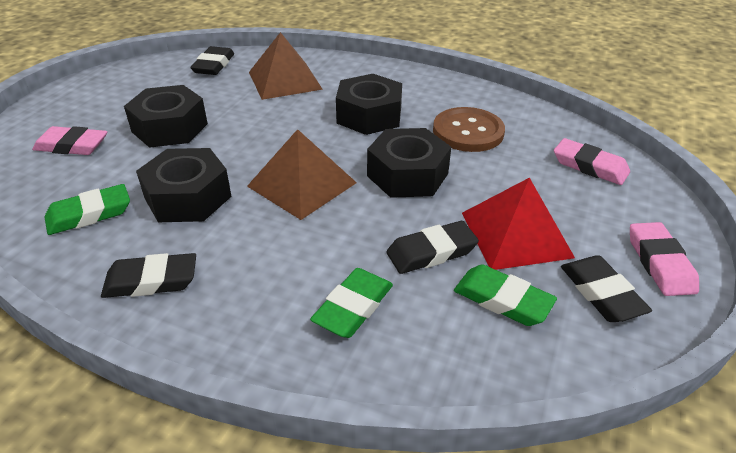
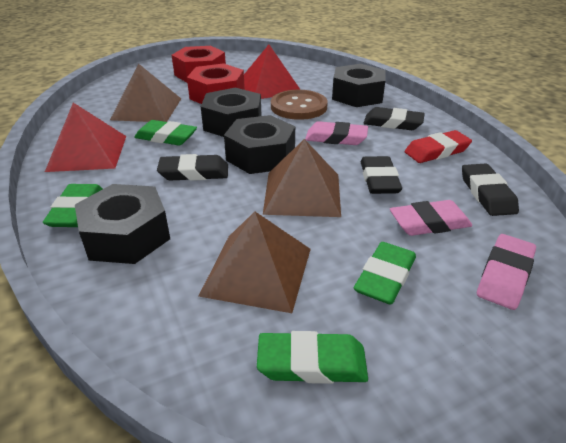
brown pyramid: [247,129,357,220] [249,32,323,100] = 2 -> [110,63,181,122] [199,211,311,313] [263,139,341,217] = 3
green eraser: [44,184,130,235] [310,268,393,338] [454,264,557,326] = 3 -> [43,184,103,227] [134,120,197,145] [257,331,368,384] [353,242,416,305] = 4
red eraser: none = 0 -> [405,130,472,163] = 1
red nut: none = 0 -> [172,46,226,83] [187,63,245,104] = 2
red pyramid: [462,178,575,270] = 1 -> [45,103,126,172] [244,45,301,99] = 2

